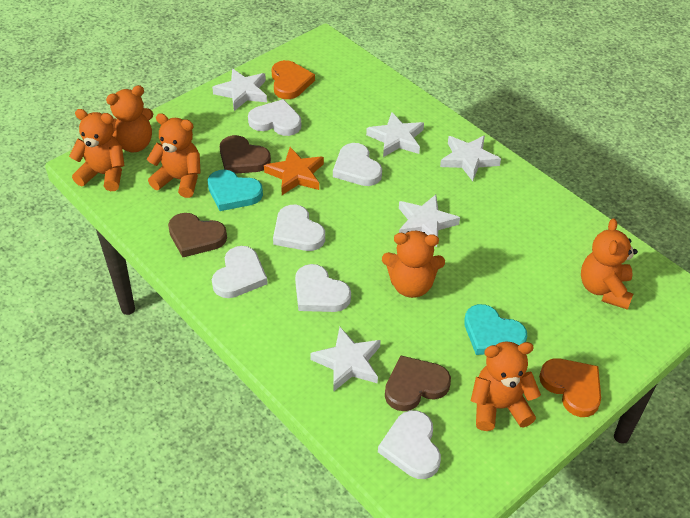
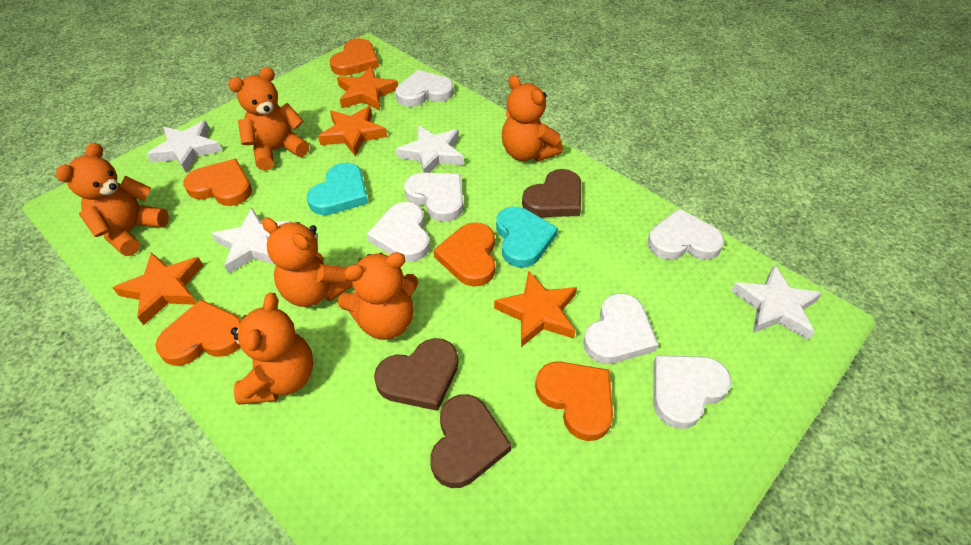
orange heart: [272,60,315,99] [539,358,601,417] = 2 -> [155,300,242,366] [183,159,252,206] [330,38,379,76] [434,222,495,287] [535,362,613,441] = 5
orange star: [264,147,324,195] = 1 -> [113,252,203,325] [318,106,387,156] [337,67,398,110] [494,271,577,347] = 4
white star: [212,69,267,111] [310,327,381,392] [366,112,424,157] [399,195,460,247] [440,135,501,181] = 5 -> [147,120,222,173] [211,208,291,274] [396,125,464,173] [731,265,822,340] = 4

